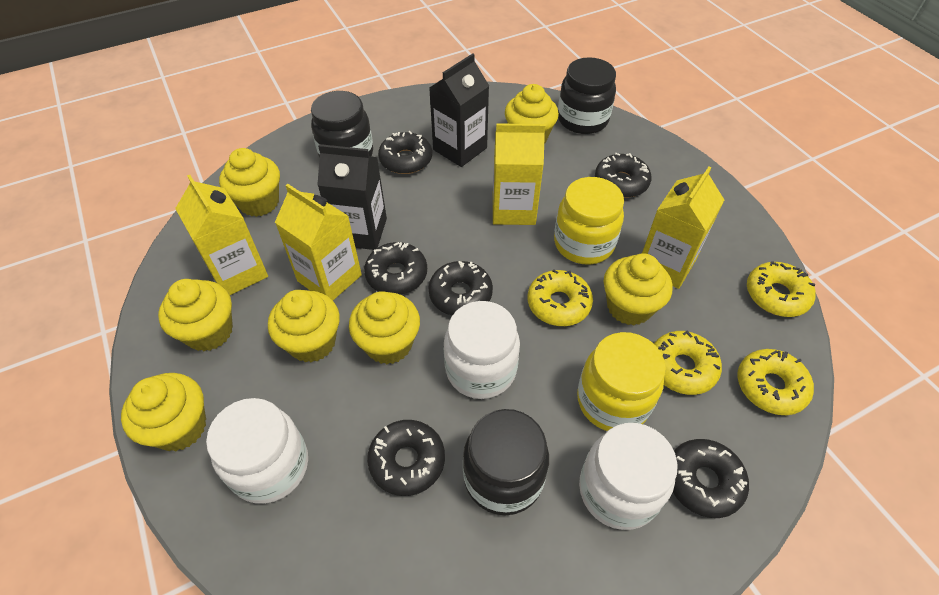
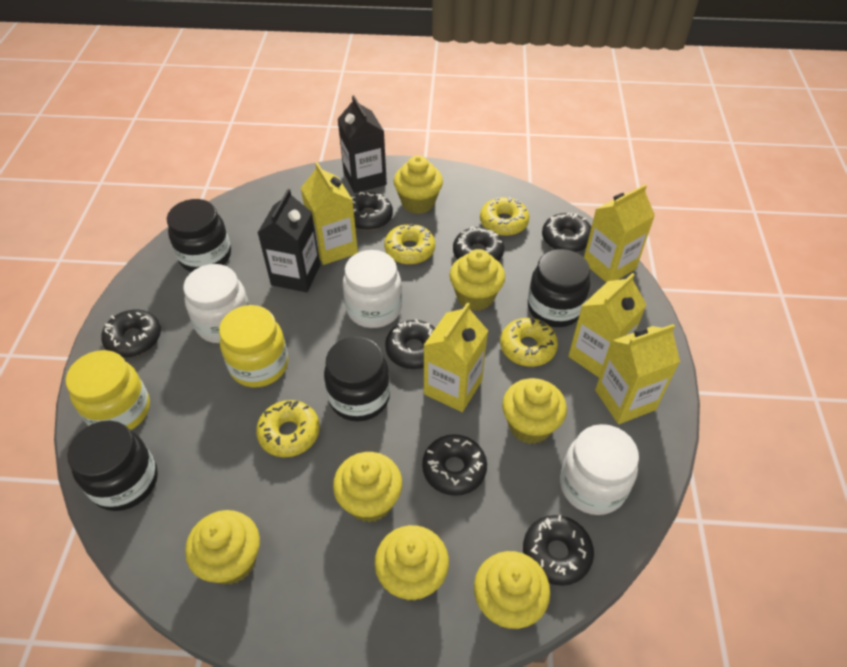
black donut: [364,242,427,295] [367,420,445,496] [378,131,432,174] [428,261,493,315] [595,153,652,197] [673,439,749,518] = 6 -> [101,309,161,358] [351,192,393,230] [385,319,435,369] [422,434,487,496] [453,227,504,261] [523,515,594,586] [542,213,591,252] = 7
black jar: [311,91,373,158] [463,409,549,515] [558,57,616,134] = 3 -> [67,421,158,511] [167,199,231,272] [324,337,390,421] [528,249,590,327] = 4
yellow carton: [175,175,268,295] [275,184,362,301] [493,123,545,225] [642,166,724,289] = 4 -> [301,162,358,265] [424,302,488,412] [568,273,647,377] [584,184,655,282] [595,324,680,424] = 5

